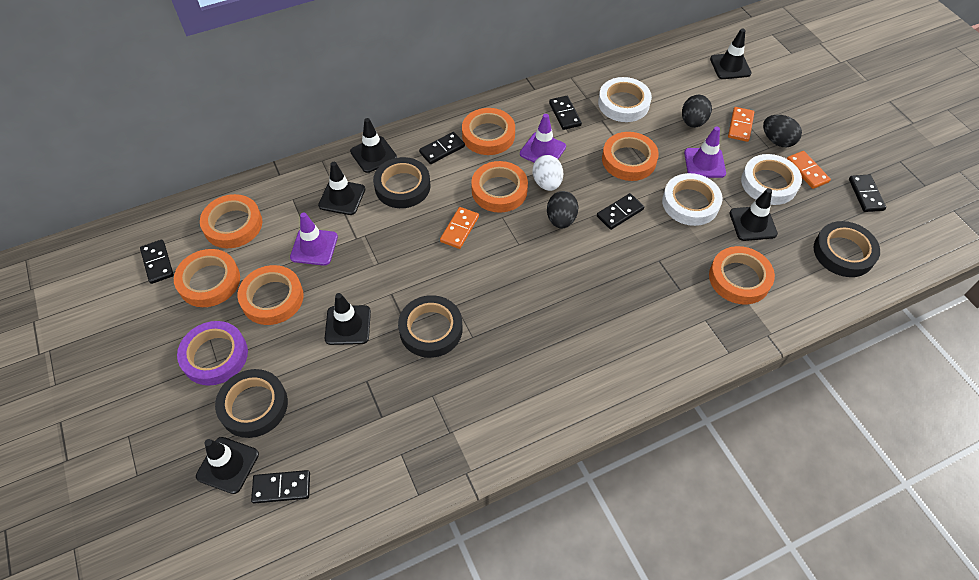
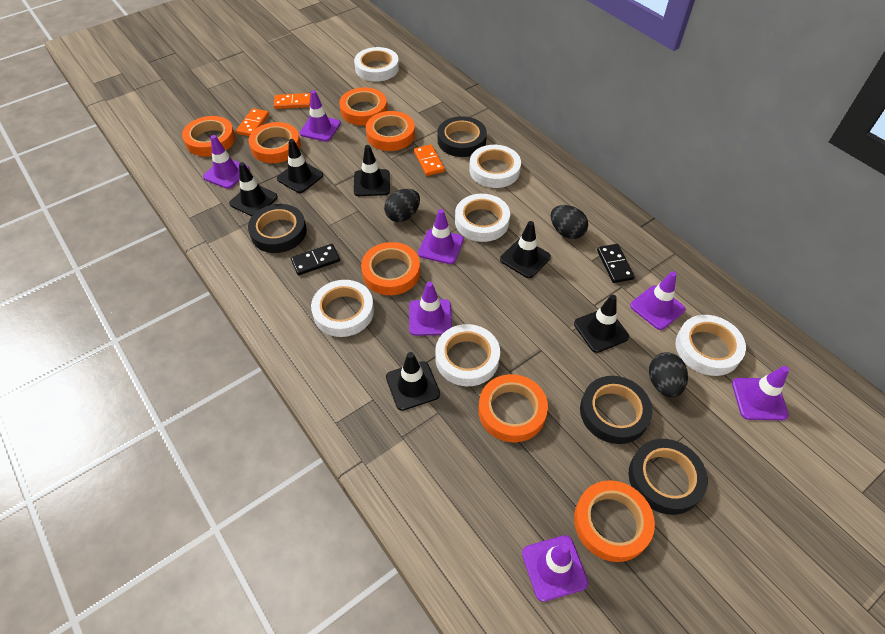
black domino: [140,240,174,284] [251,470,310,504] [419,132,465,164] [549,96,582,130] [597,193,644,230] [849,174,886,212] = 6 -> [291,244,340,275] [597,244,635,283] = 2
purple tape: [177,321,248,386] = 1 -> none = 0
purple traffic cone: [290,212,338,266] [520,114,566,163] [684,127,726,178] = 3 -> [203,135,250,189] [300,90,341,142] [409,282,452,336] [418,209,464,264] [522,535,588,602] [630,271,685,330] [732,366,789,420] = 7
white egg: [532,155,563,191] = 1 -> none = 0
white tape: [598,77,652,122] [662,173,723,226] [741,154,802,205] = 3 -> [311,280,374,337] [354,47,399,82] [435,324,500,386] [455,194,510,242] [469,145,521,188] [676,315,746,376] = 6

